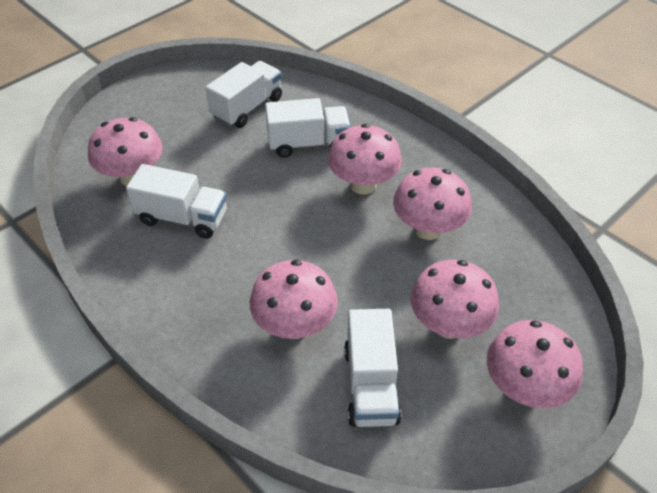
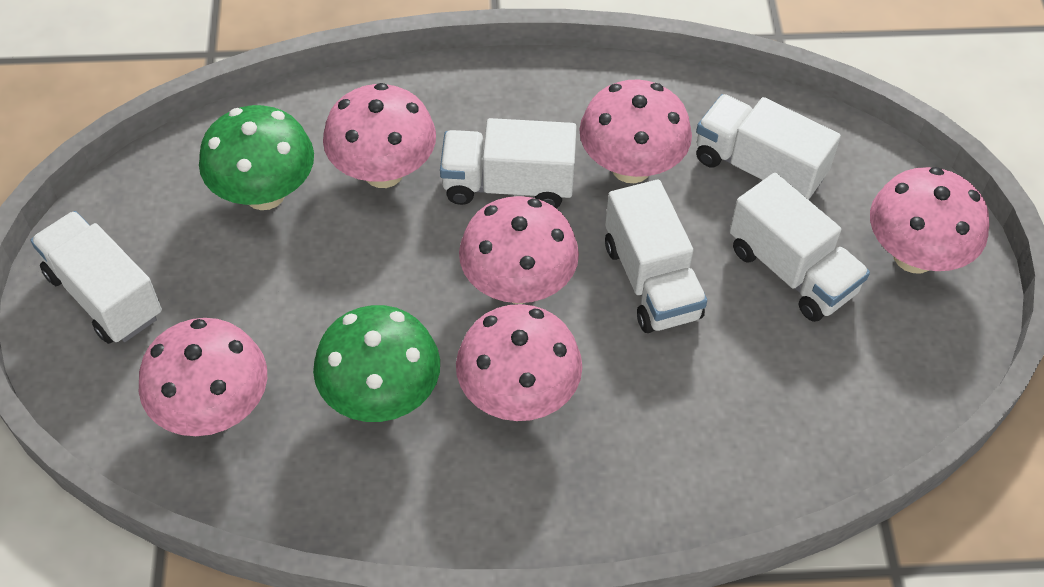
green mushroom: none = 0 -> [199,105,314,210] [313,305,440,422] = 2
white truck: [126,164,227,239] [205,61,282,128] [265,98,351,158] [344,309,401,427] = 4 -> [30,211,162,344] [440,118,577,208] [605,179,707,333] [696,94,841,200] [730,173,870,322] = 5

